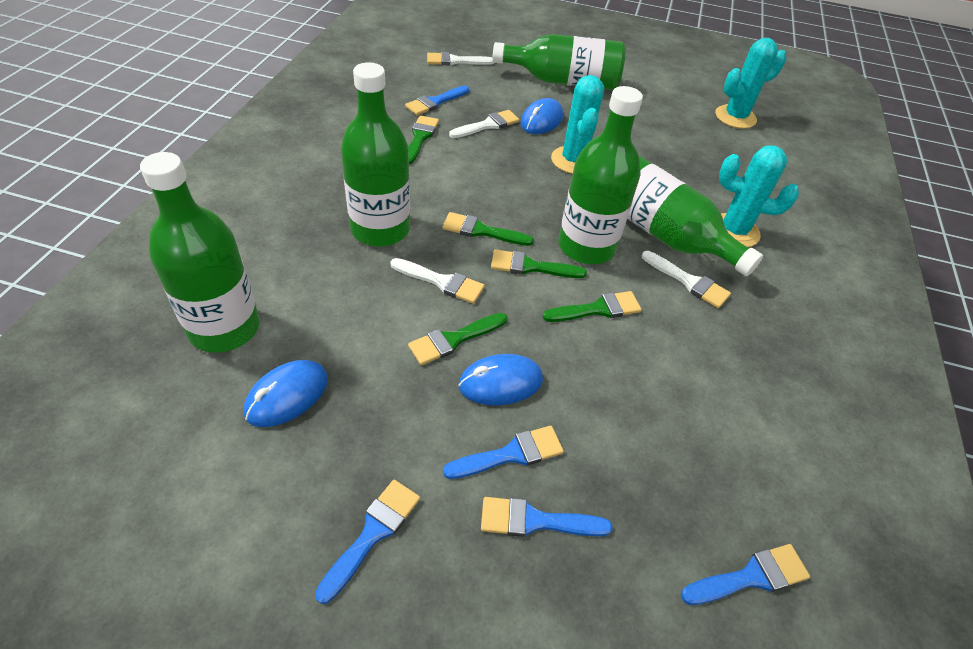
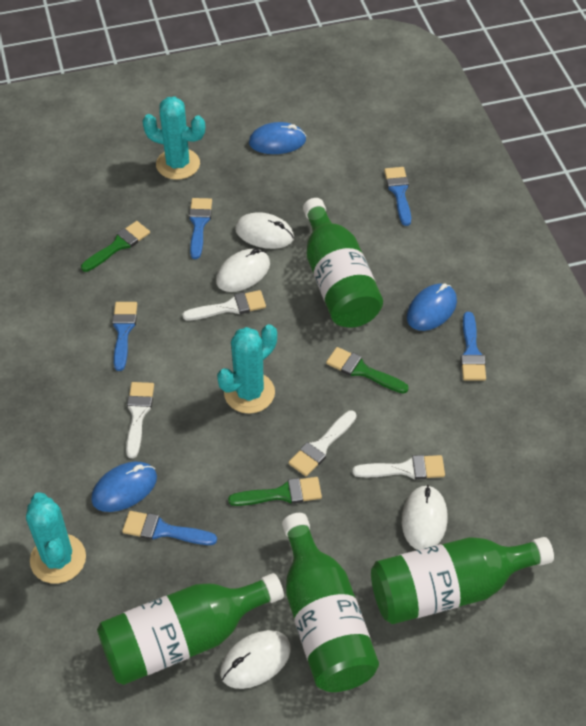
green bottle: [140,152,260,353] [341,62,410,247] [492,34,626,90] [558,86,643,264] [627,156,763,276] = 5 -> [97,573,284,685] [282,513,379,692] [303,198,383,328] [371,537,554,624] = 4
green brush: [408,115,439,164] [408,313,507,365] [442,212,534,246] [491,249,587,278] [542,291,642,322] = 5 -> [81,221,150,272] [228,477,322,506] [326,347,409,394] = 3
white mouse: none = 0 -> [216,249,270,292] [220,630,291,689] [235,212,294,249] [402,485,448,550] = 4

